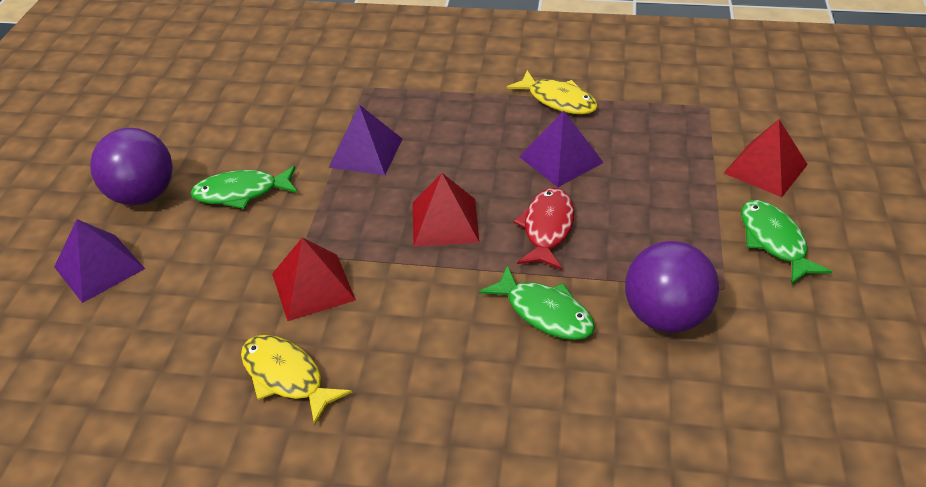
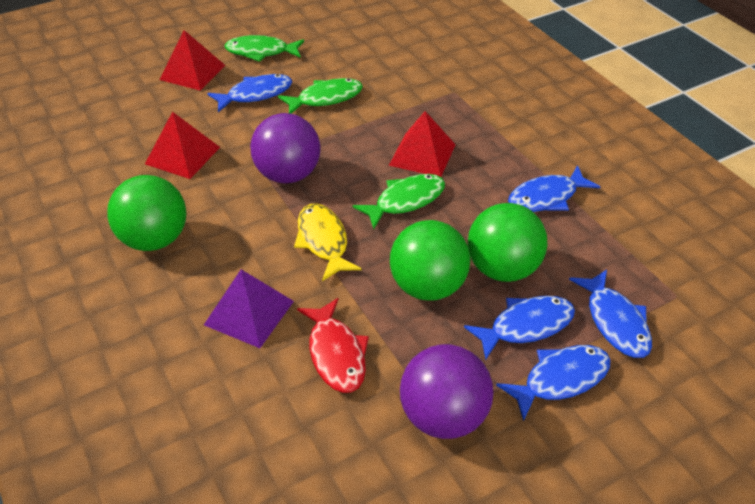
blue fish: none = 0 -> [207,74,292,112] [464,296,575,359] [496,345,611,421] [508,165,601,212] [569,269,652,358] = 5
green ball: none = 0 -> [107,175,187,251] [390,220,471,301] [468,203,548,282] = 3
purple pyramid: [54,219,145,303] [328,105,402,175] [519,111,604,187] = 3 -> [204,269,294,348] = 1
yellow fish: [241,335,352,426] [506,70,598,115] = 2 -> [294,203,361,281] = 1

